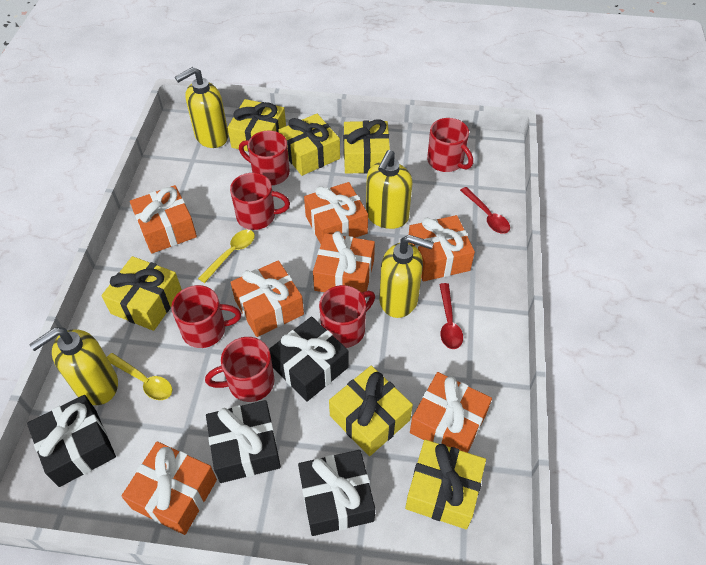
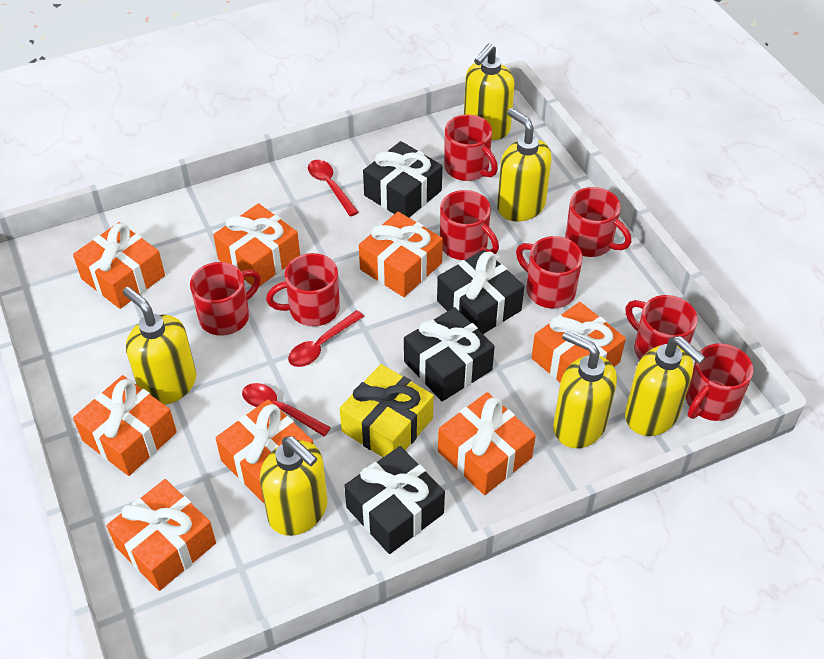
orange gift: [121,441,217,535] [130,185,197,254] [231,260,304,337] [304,182,368,244] [313,231,375,293] [408,215,475,282] [410,372,492,453] = 7 -> [73,222,165,309] [73,375,177,476] [107,479,216,591] [213,203,300,287] [216,399,313,503] [359,212,443,297] [438,392,536,495] [531,302,626,383] = 8
red mug: [171,285,241,348] [205,337,275,402] [230,173,290,230] [239,130,290,185] [319,285,375,348] [427,118,473,172] = 6 -> [190,262,261,336] [266,253,340,326] [440,190,499,260] [444,115,498,181] [516,236,583,308] [565,187,631,257] [626,295,698,360] [686,343,753,421] = 8
red spoon: [439,283,463,349] [460,187,510,234] = 2 -> [242,383,331,436] [288,310,364,367] [308,160,359,216] = 3
yellow gift: [101,256,182,331] [228,99,286,152] [278,114,340,176] [329,365,413,456] [344,119,390,174] [405,440,486,529] = 6 -> [340,364,434,457] = 1
yellow soap dispenser: [29,327,118,405] [175,67,229,148] [366,150,412,229] [379,235,434,318] = 4 -> [123,287,196,405] [260,436,328,536] [464,43,515,140] [497,108,552,221] [553,331,617,448] [625,336,706,436] = 6
yellow spoon: [107,353,172,400] [198,230,255,283] = 2 -> none = 0

